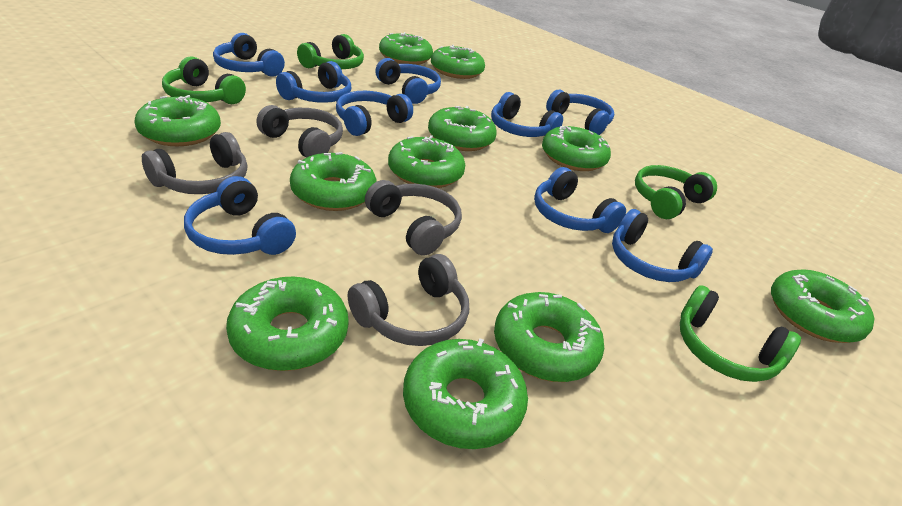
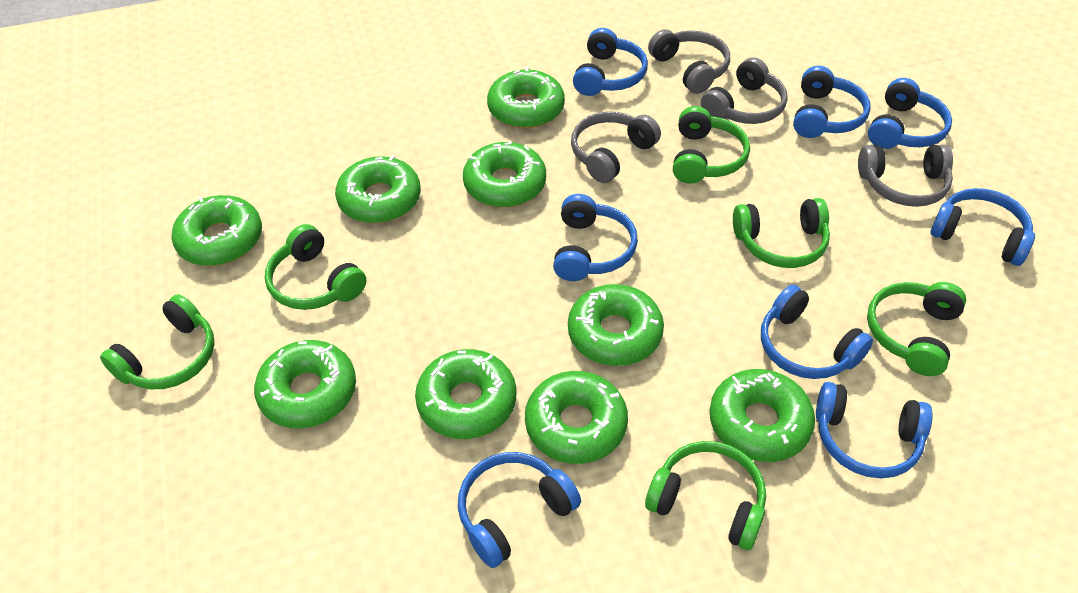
blue headphones: [184,176,296,255] [213,33,285,77] [276,61,352,103] [336,91,413,136] [375,58,441,104] [491,92,563,137] [534,167,626,233] [546,90,614,135] [612,209,713,282] = 9 -> [458,452,581,568] [553,194,638,281] [573,28,648,96] [761,285,873,379] [793,66,871,138] [816,382,933,478] [868,78,952,149] [931,188,1035,266] = 8
green donut: [135,95,221,146] [226,277,349,371] [290,152,377,211] [379,32,433,65] [388,135,465,188] [403,338,528,449] [428,106,497,151] [431,45,485,79] [494,292,604,382] [542,126,611,171] [771,269,874,343] = 11 -> [171,195,262,266] [254,340,356,428] [335,156,421,223] [415,349,517,439] [463,142,546,207] [487,67,565,128] [525,371,628,464] [568,284,664,366] [710,369,815,462] = 9
green headphones: [162,56,246,104] [297,34,364,69] [635,165,717,219] [680,285,801,382] = 4 -> [100,294,215,389] [265,224,366,310] [645,441,766,550] [673,106,750,184] [733,198,830,268] [867,282,966,376] = 6

